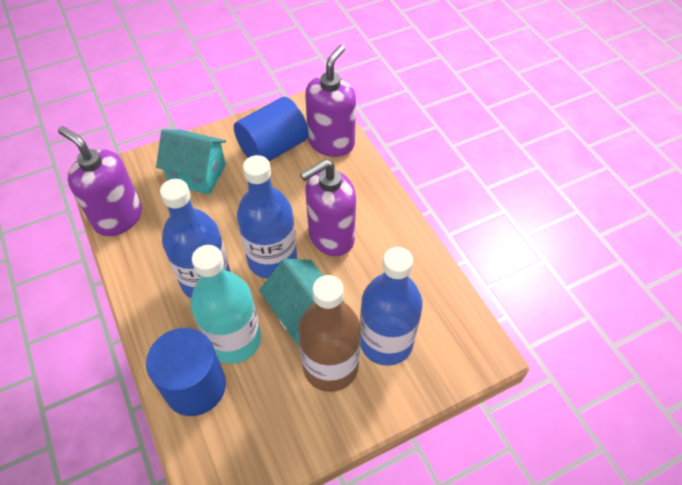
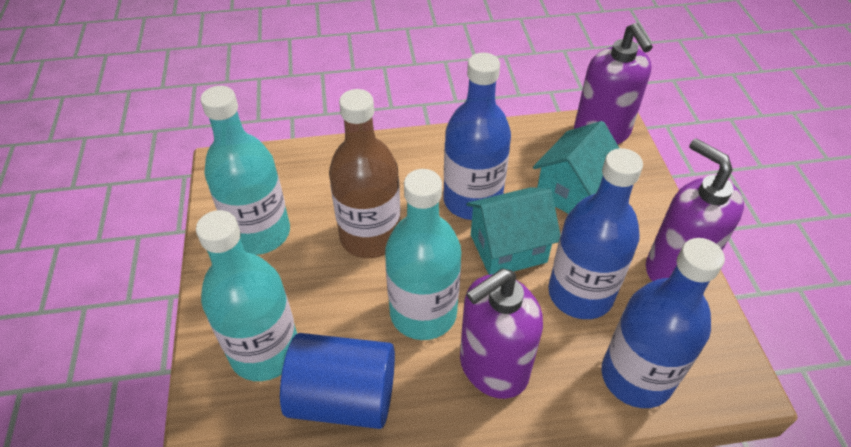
blue cylinder: [146,328,226,416] [234,97,309,161] = 2 -> [280,333,395,429] = 1
turquoise bottle: [191,245,261,364] = 1 -> [196,210,297,381] [200,86,290,255] [385,169,461,340] = 3

